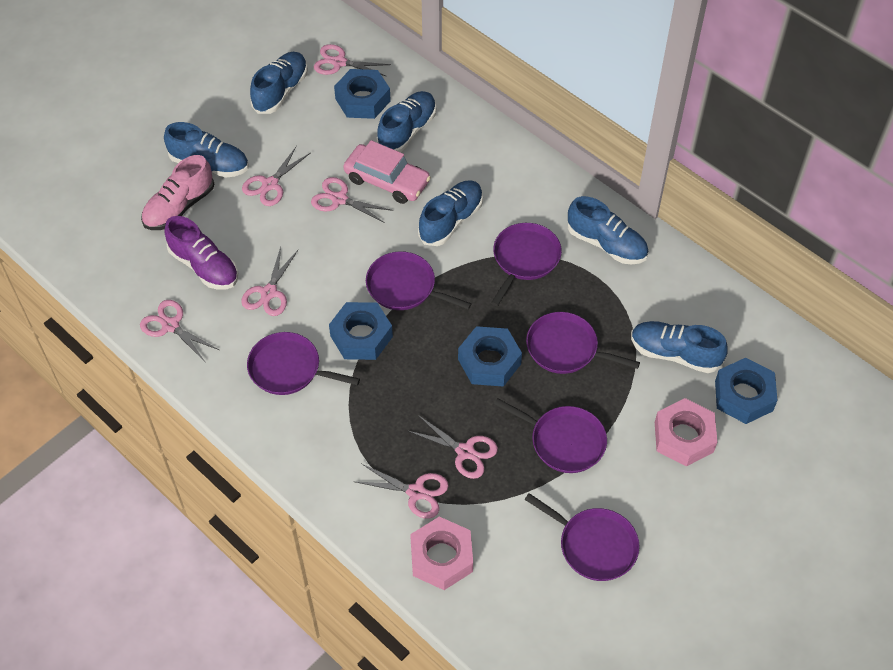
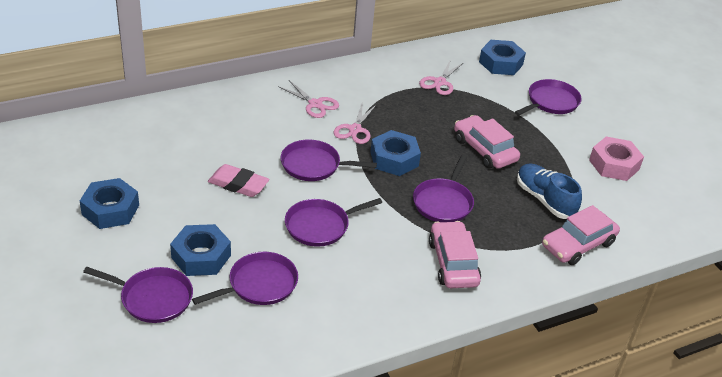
blue shoe: [164,122,249,178] [250,52,308,114] [377,91,436,152] [418,180,483,246] [568,196,649,264] [631,321,728,373] = 6 -> [517,163,582,219] = 1
pink car: [343,140,431,204] = 1 -> [429,221,481,288] [454,115,520,169] [542,205,620,265] = 3
pink eraser: none = 0 -> [208,164,269,197] = 1
pink nut: [410,517,473,590] [655,398,718,467] = 2 -> [589,136,644,181] = 1
pink scissors: [140,300,219,363] [241,247,298,316] [242,146,310,206] [311,177,393,223] [314,44,391,76] [356,464,448,519] [408,415,498,479] = 7 -> [278,80,339,118] [334,101,377,144] [419,59,463,95] = 3
pink shoe: [141,155,214,230] = 1 -> none = 0
purple shoe: [164,216,238,289] = 1 -> none = 0

